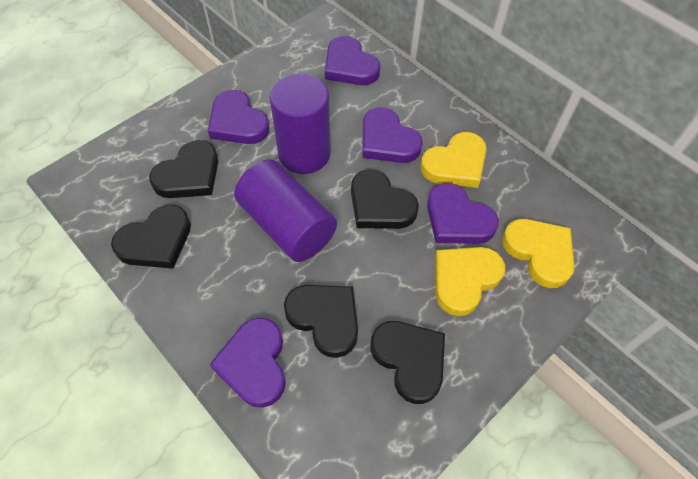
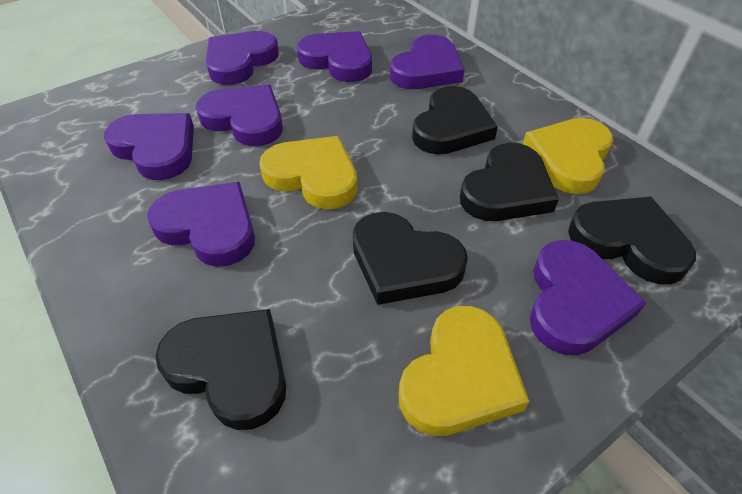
purple cylinder: [234,159,337,262] [270,74,331,174] = 2 -> none = 0
purple heart: [208,90,269,144] [209,318,286,408] [325,36,380,85] [363,107,423,163] [427,183,499,244] = 5 -> [104,113,194,180] [147,182,255,267] [196,85,283,146] [206,31,279,85] [297,31,372,82] [390,35,465,89] [530,240,646,355] = 7

